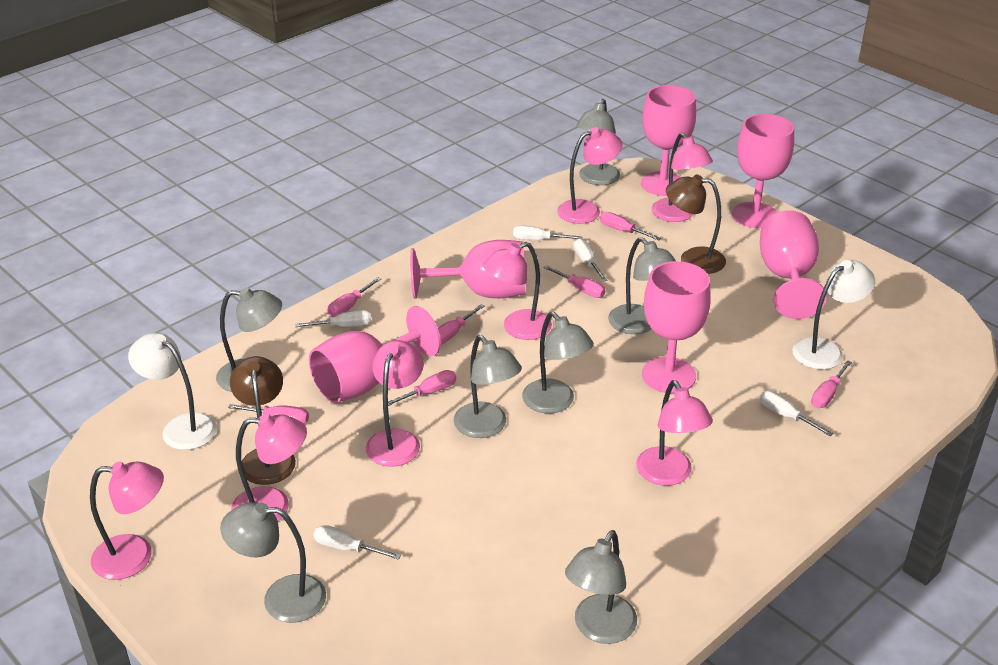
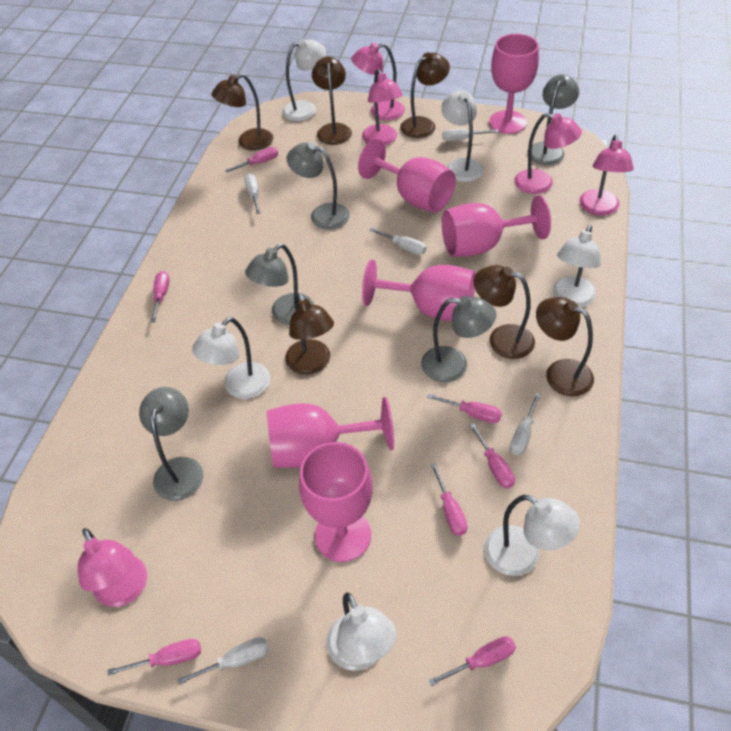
brown lamp: [230,356,296,485] [666,174,726,274] = 2 -> [212,73,273,151] [285,293,334,375] [312,57,352,145] [400,52,450,138] [474,265,535,359] [536,297,594,397] = 6
grey lamp: [216,287,282,392] [220,502,326,623] [454,335,522,438] [522,312,594,413] [565,530,637,644] [576,99,620,185] [608,237,676,334] = 7 -> [139,387,203,501] [245,244,314,325] [287,142,350,229] [421,296,496,382] [527,74,579,165] = 5
pink lamp: [90,461,164,580] [231,413,307,521] [366,340,424,467] [483,242,552,340] [557,127,622,224] [636,380,713,486] [651,133,713,222] = 7 -> [78,528,147,607] [351,43,405,120] [362,69,403,146] [514,113,582,194] [579,135,634,216] = 5
white lamp: [128,333,217,450] [792,260,875,370] = 2 -> [192,317,270,399] [282,39,326,121] [326,592,396,671] [441,91,483,182] [484,495,580,576] [553,225,601,307] = 6

